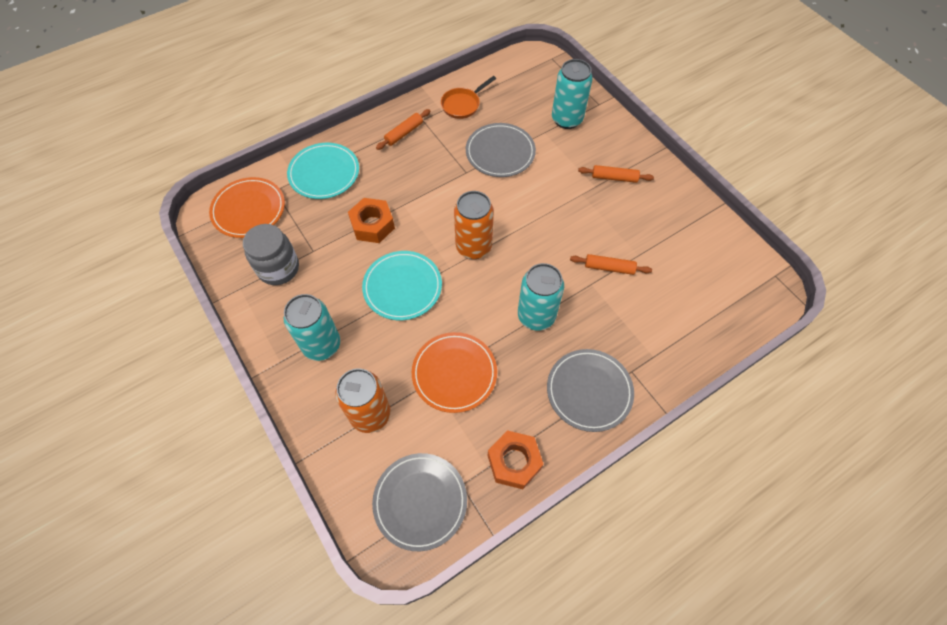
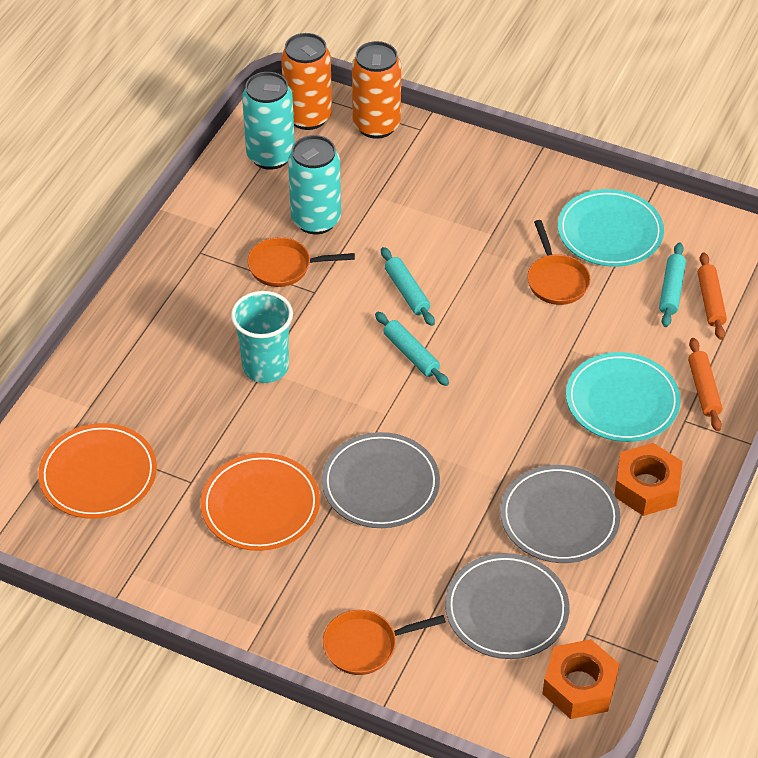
grey jar: [243,224,299,285] = 1 -> none = 0
orange pan: [441,76,496,119] = 1 -> [247,237,355,287] [323,610,446,675] [527,220,591,305] = 3
orange rolling pin: [376,109,430,150] [570,254,652,275] [578,165,654,183] = 3 -> [688,338,722,431] [698,252,727,340] = 2
turquoise can: [284,294,340,361] [518,263,564,331] [552,59,593,129] = 3 -> [242,72,295,170] [288,135,341,235] = 2
turquoise cup: none = 0 -> [231,291,293,383] = 1
turquoise rolling pin: none = 0 -> [375,312,449,386] [381,247,435,326] [659,243,686,327] = 3

